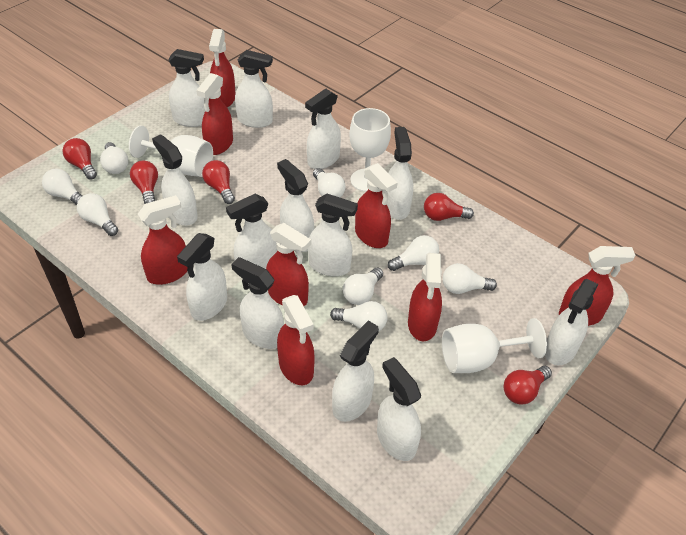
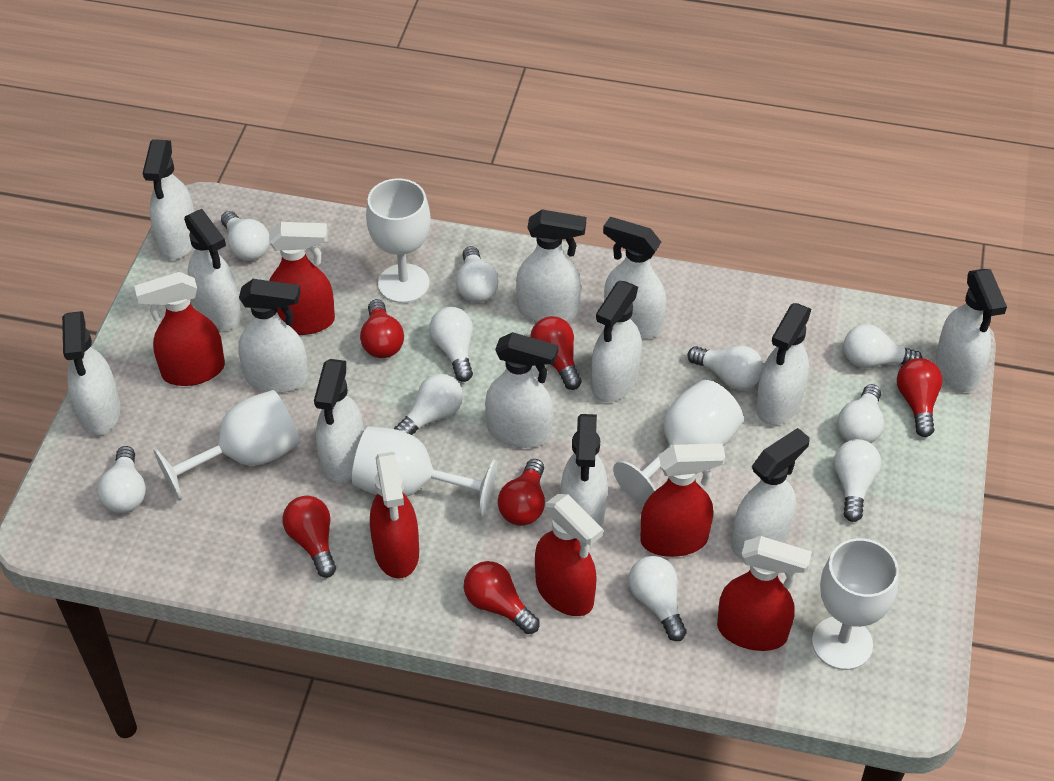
red light bulb: [63,138,97,180] [130,161,158,204] [202,160,235,204] [424,193,474,221] [504,366,552,405] = 5 -> [282,496,336,578] [360,299,404,358] [464,561,540,634] [498,459,545,526] [530,316,582,390] [897,358,943,437] = 6
red spray bottle: [138,195,187,285] [196,73,233,155] [209,29,235,107] [266,223,311,306] [277,295,315,385] [355,163,397,248] [408,253,442,341] [559,246,635,326] = 8 -> [134,272,225,386] [269,222,335,335] [370,452,419,578] [535,494,603,616] [640,443,726,557] [717,536,812,651] = 6
white goblet: [129,126,213,177] [349,108,391,192] [442,318,547,373] = 3 -> [154,390,300,501] [352,426,497,516] [366,178,431,303] [613,380,743,506] [812,538,899,670] = 5
white light bulb: [42,169,82,205] [77,193,118,236] [100,142,128,174] [313,168,346,197] [330,301,388,331] [343,268,383,305] [388,235,439,271] [443,263,497,294] = 8 -> [97,446,146,513] [221,211,270,261] [394,374,463,435] [429,307,473,382] [456,246,499,303] [628,556,687,641] [687,346,763,390] [834,439,881,522] [837,384,884,443] [844,324,923,368] = 10

